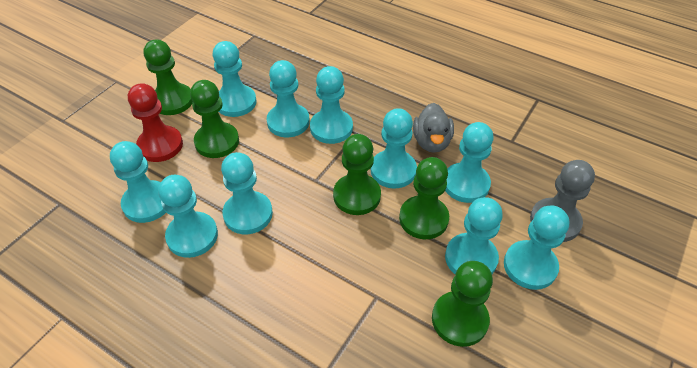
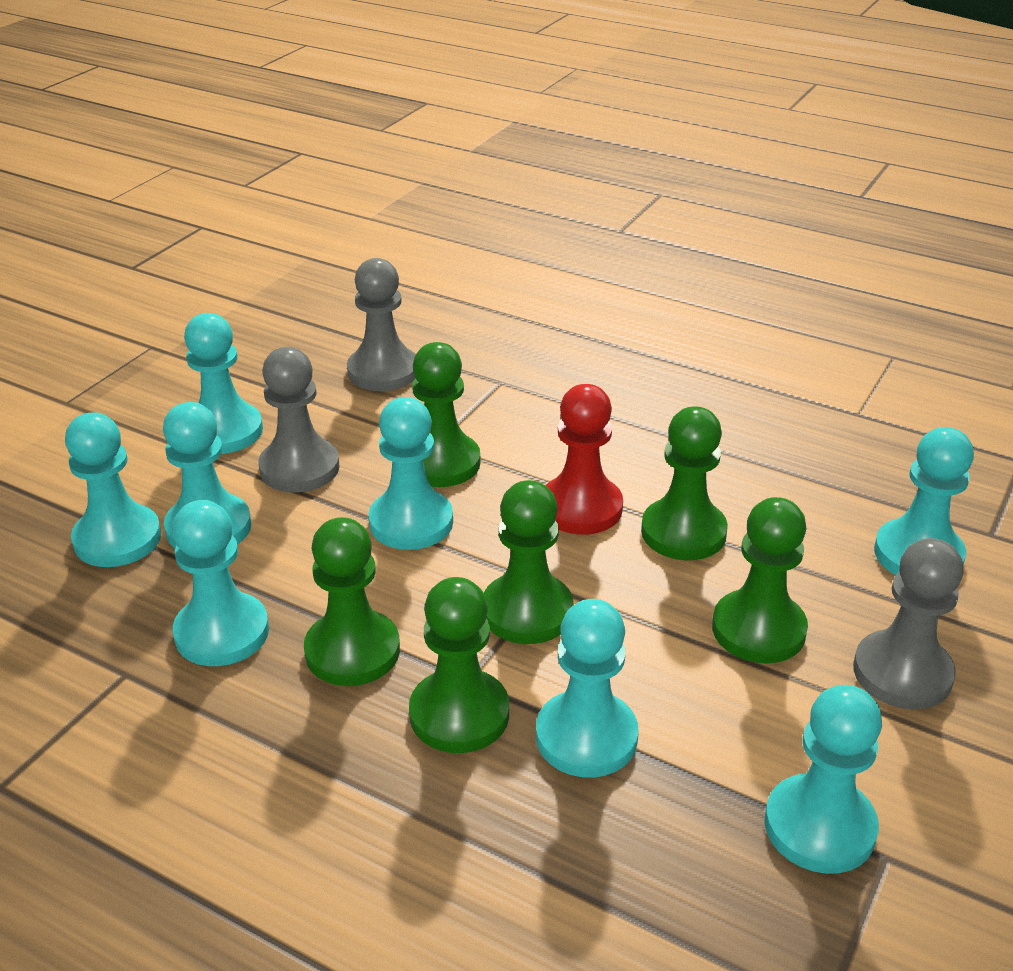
green pawn: [144,39,193,115] [190,80,239,158] [333,134,381,215] [399,157,449,239] [432,261,493,347] = 5 -> [304,517,400,686] [409,577,509,753] [412,342,480,487] [484,480,574,644] [641,406,728,560] [712,497,808,663] = 6
grey duck: [413,103,454,153] = 1 -> none = 0
grey pawn: [530,160,595,242] = 1 -> [258,347,340,493] [347,258,416,391] [853,538,964,709] = 3
turquoise pawn: [110,141,166,223] [158,175,218,258] [213,41,257,117] [221,152,273,235] [267,60,310,137] [310,66,353,144] [371,108,417,188] [445,122,494,203] [445,197,503,274] [504,206,569,290] = 10 -> [65,412,161,567] [163,402,251,548] [172,500,269,666] [184,313,263,454] [369,397,453,550] [536,599,639,778] [765,685,882,874] [874,427,974,575] = 8

